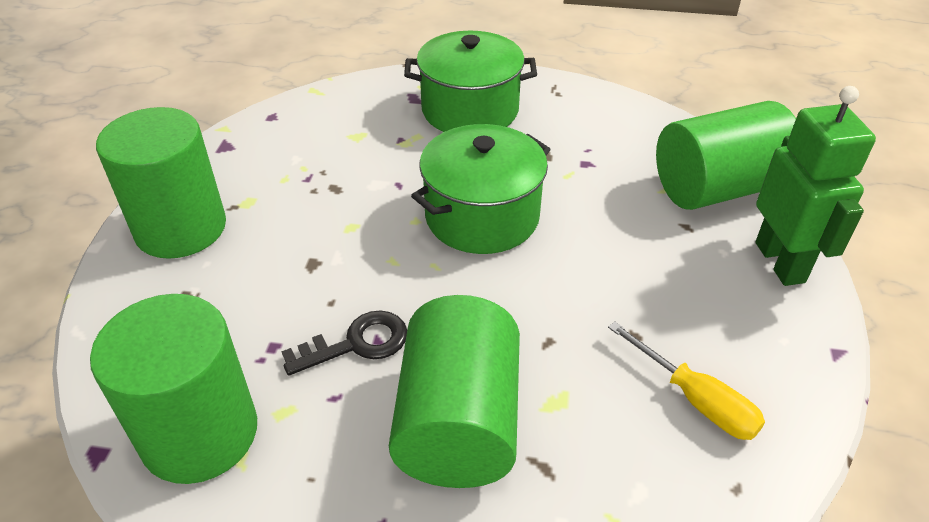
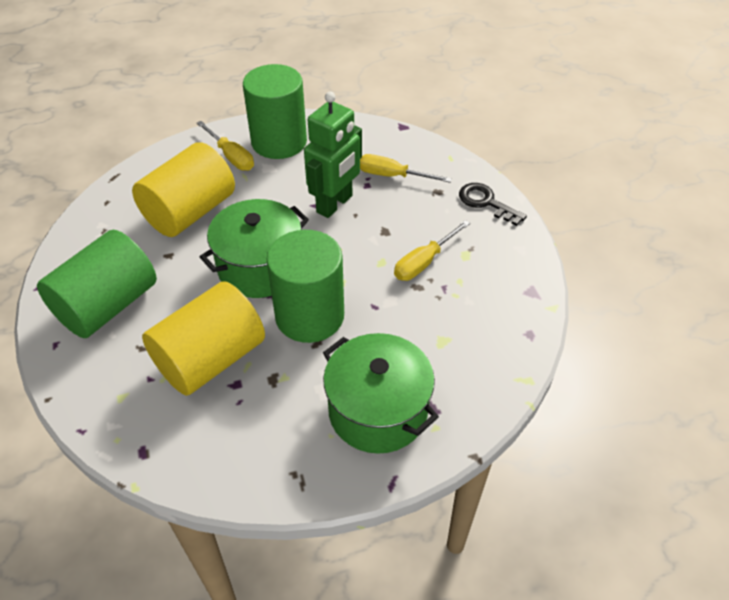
green cylinder: [90,294,257,484] [96,107,226,259] [389,295,520,488] [656,101,796,210] = 4 -> [37,230,157,338] [243,64,307,159] [266,230,344,343] = 3
yellow cylinder: none = 0 -> [132,142,235,237] [142,281,265,396] = 2
yellow screwdriver: [608,321,765,440] = 1 -> [197,121,254,171] [360,154,452,183] [394,220,470,281] = 3

